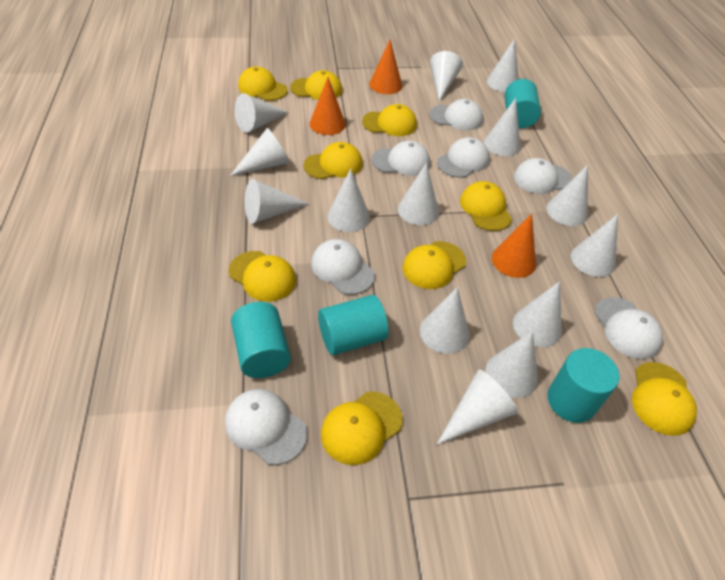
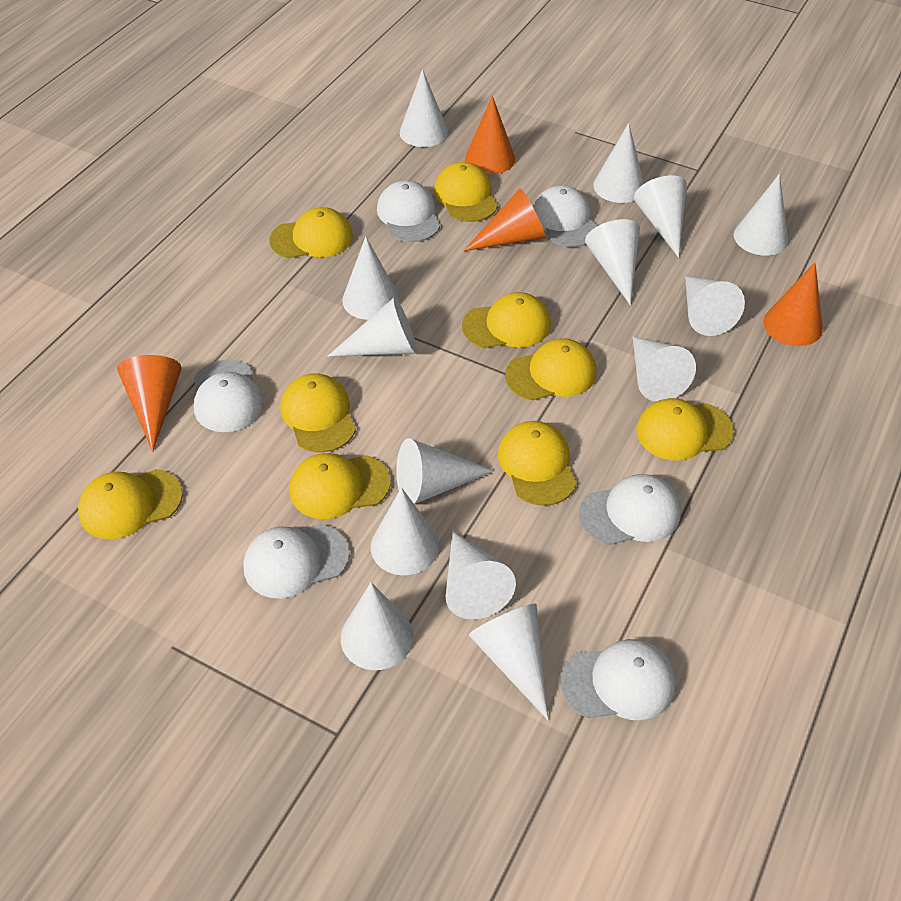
orange cone: [310,77,346,135] [369,40,402,94] [492,214,536,278] = 3 -> [117,355,182,452] [464,189,545,251] [465,96,515,174] [763,262,823,346] = 4
turquoise cylinder: [231,302,291,378] [318,295,389,355] [505,79,541,128] [547,348,620,423] = 4 -> none = 0
white cap: [225,389,307,465] [311,239,375,295] [371,141,430,176] [429,99,483,130] [437,137,490,178] [514,158,573,194] [594,297,663,359] = 7 -> [194,360,264,432] [243,524,350,599] [377,180,440,242] [533,185,597,247] [560,639,676,720] [579,474,681,545] = 6

